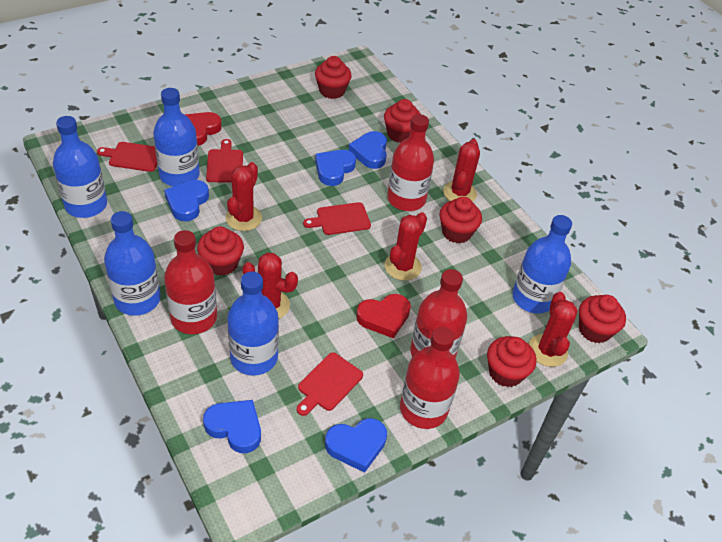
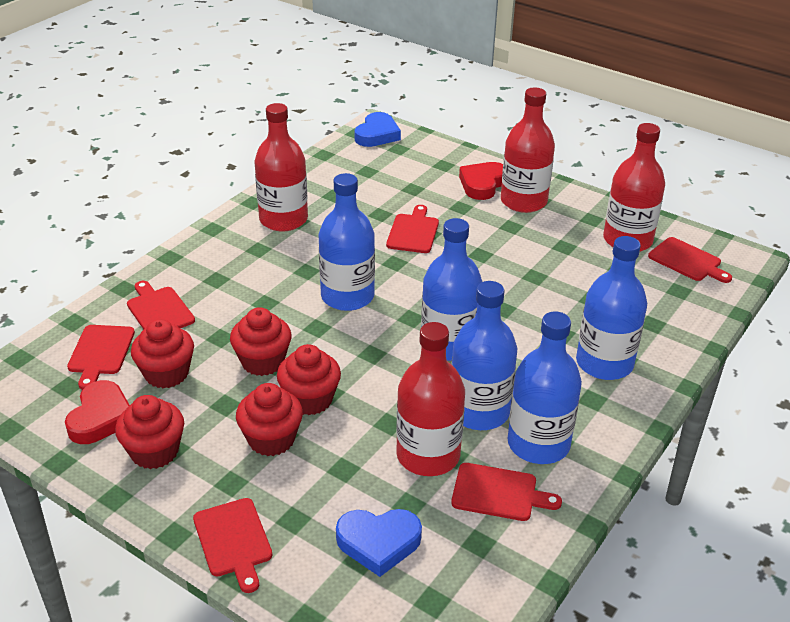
blue heart: [164,180,209,221] [203,400,261,453] [315,150,356,186] [325,418,387,473] [349,131,387,169] = 5 -> [336,509,422,577] [354,112,401,147] = 2
red cactus: [226,162,262,231] [242,253,298,319] [385,212,427,281] [443,139,480,202] [529,292,578,367] = 5 -> none = 0
red cupcake: [197,227,244,276] [315,56,352,99] [384,99,421,143] [439,197,482,244] [487,336,536,387] [579,295,626,343] = 6 -> [115,395,184,469] [131,319,194,388] [230,307,292,376] [236,383,303,456] [277,344,341,415] = 5
red cutting board: [97,142,158,172] [206,139,243,183] [297,352,363,416] [303,202,371,235] = 4 -> [67,325,135,390] [127,281,195,330] [193,498,273,593] [386,205,439,253] [451,463,562,521] [648,237,732,283] = 6

